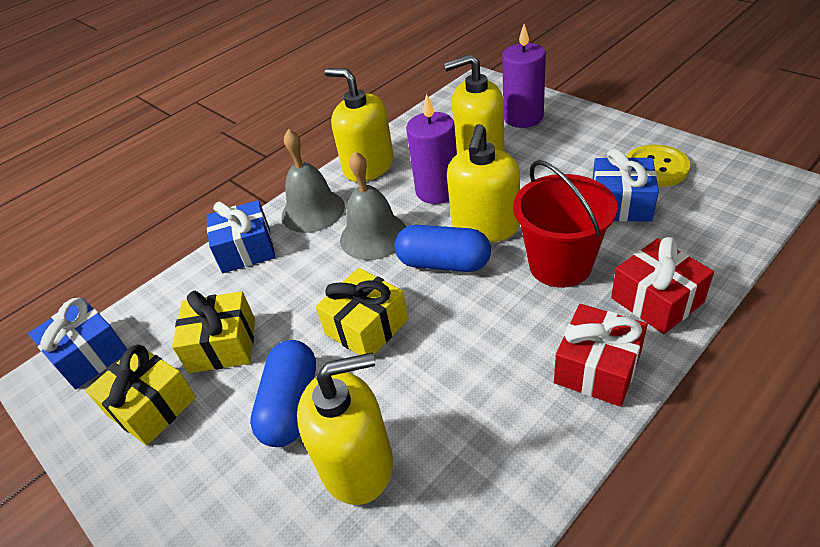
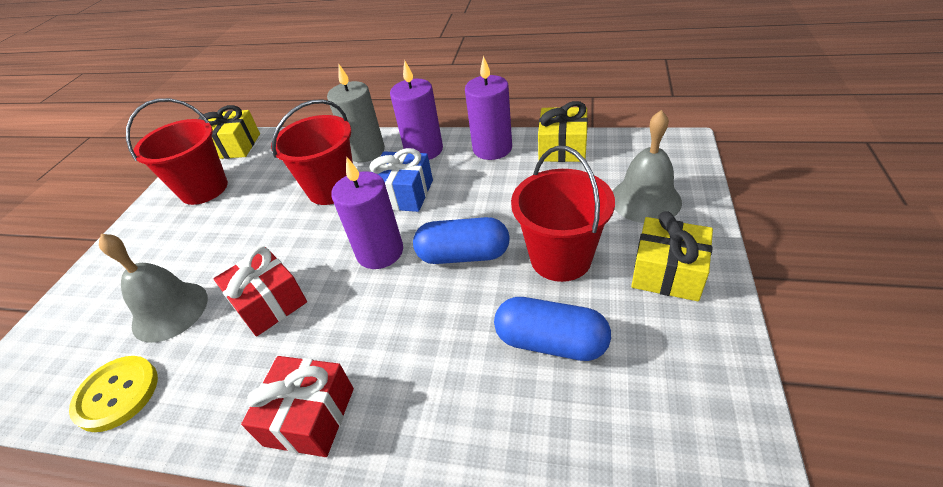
blue gift: [28,298,127,389] [206,200,275,273] [593,149,659,222] = 3 -> [370,148,433,212] = 1
grey candle: none = 0 -> [327,64,385,162] = 1
purple candle: [406,93,457,204] [502,24,546,128] = 2 -> [331,156,403,269] [390,60,443,160] [465,56,512,160] = 3
red bucket: [513,160,617,288] = 1 -> [126,98,228,205] [271,99,353,205] [511,145,615,282] = 3
yellow soap dispenser: [297,353,393,505] [325,68,394,182] [444,54,504,154] [447,124,520,242] = 4 -> none = 0

